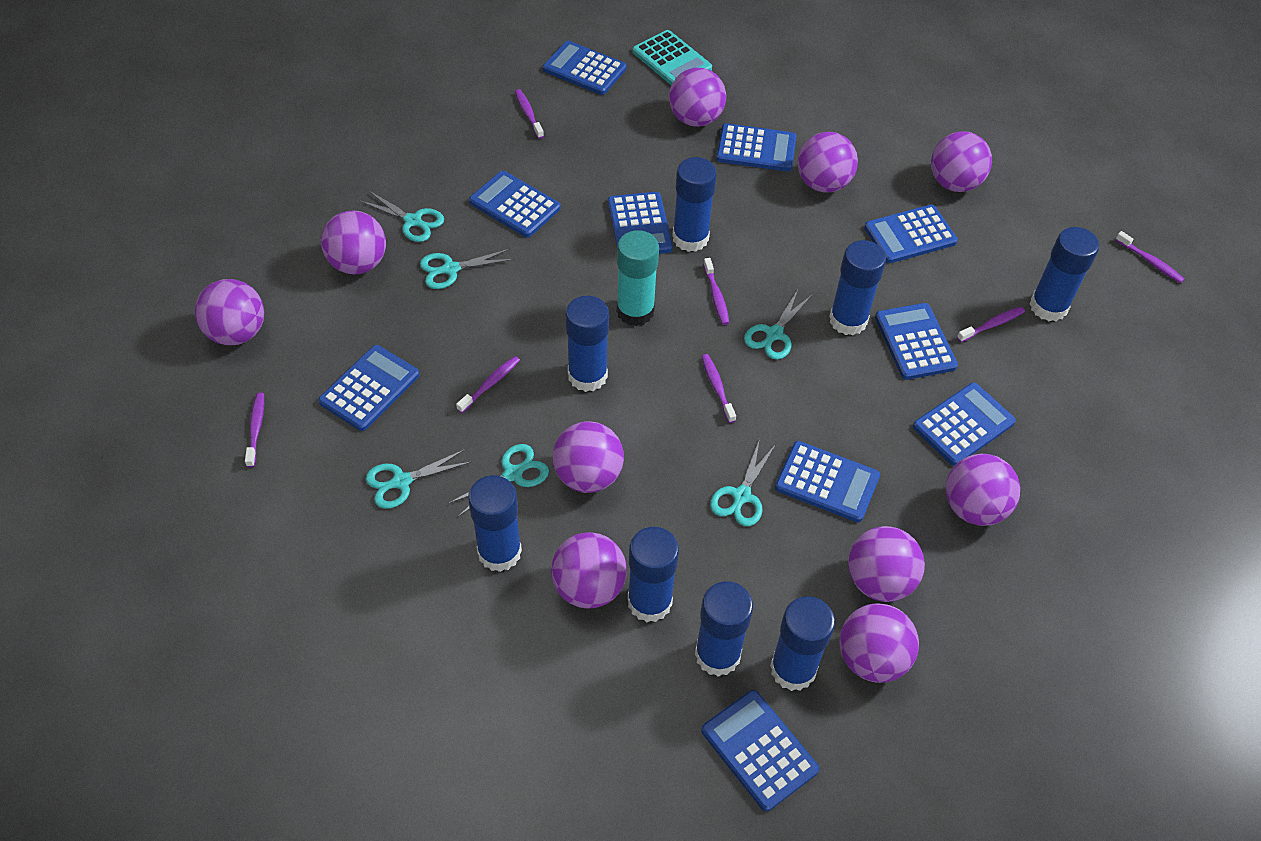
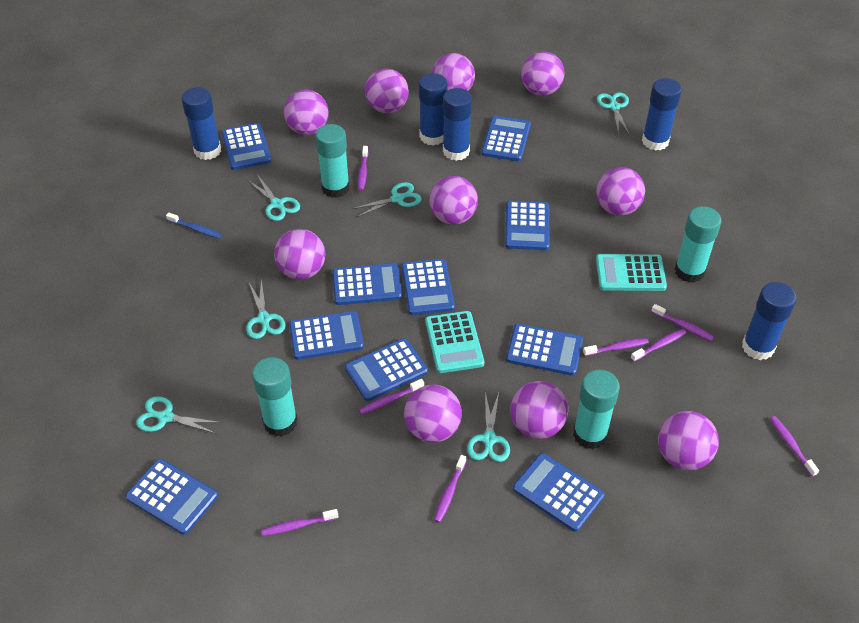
blue glue stick: [468,475,522,572] [566,296,609,392] [628,527,679,622] [672,157,717,252] [695,581,753,677] [770,596,835,691] [829,240,886,335] [1030,227,1099,321] = 8 -> [182,87,221,160] [419,73,448,146] [443,88,472,161] [642,78,682,151] [742,282,797,360] = 5
blue toothbrush: none = 0 -> [166,213,222,238] = 1
purple toothbrush: [245,392,264,467] [456,356,520,413] [515,89,544,139] [701,354,736,423] [703,258,729,325] [957,307,1025,342] [1115,231,1185,283] = 7 -> [261,509,339,536] [358,146,368,191] [359,379,424,415] [434,455,466,523] [583,338,649,356] [630,329,686,362] [651,304,714,341] [770,416,819,477] = 8
turquoise calculator: [633,30,712,85] = 1 -> [425,311,484,373] [596,254,667,291] = 2
turquoise glue stick: [616,230,659,326] = 1 -> [252,357,298,437] [315,124,350,198] [573,370,620,449] [674,206,721,283] = 4

